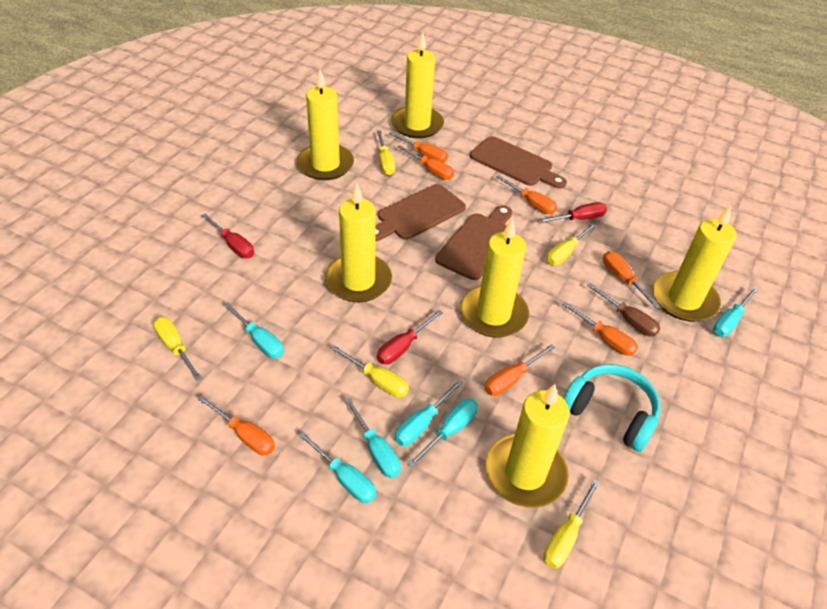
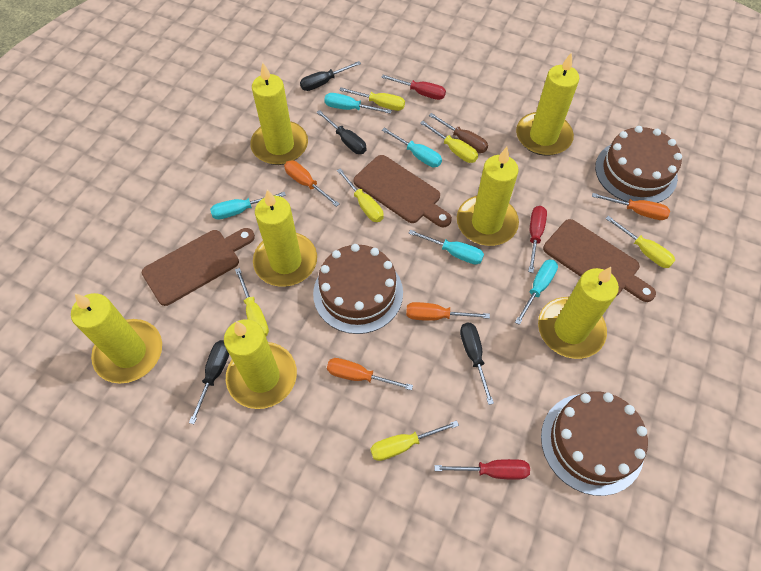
black screwdriver: none = 0 -> [189,340,229,424] [300,61,361,91] [317,110,367,154] [460,323,494,405] = 4
brown cake: none = 0 -> [313,244,403,334] [541,391,648,496] [595,126,682,203] = 3
orange screwdriver: [198,395,275,455] [389,132,448,163] [397,145,454,180] [485,344,555,396] [496,175,557,214] [562,302,638,356] [603,251,661,309] = 7 -> [284,160,340,207] [327,358,413,390] [406,302,490,321] [592,193,670,220] = 4
turquoise headphones: [563,364,660,452] = 1 -> none = 0
turquoise screwdriver: [223,303,284,358] [299,432,376,503] [344,397,401,478] [395,380,463,446] [408,399,478,468] [713,287,759,337] = 6 -> [210,192,286,219] [324,93,392,114] [382,128,442,167] [408,230,484,264] [515,259,558,325] = 5
yellow candle: [296,70,354,180] [325,183,392,302] [391,32,444,138] [460,218,529,338] [485,384,570,508] [653,205,736,322] = 6 -> [71,293,162,384] [224,319,297,409] [250,62,308,165] [253,190,317,287] [457,147,519,246] [516,52,579,156] [538,267,619,359] = 7
yellow screwdriver: [153,317,202,381] [330,345,409,398] [377,130,395,175] [544,479,600,569] [547,223,597,265] = 5 -> [235,268,269,336] [337,168,384,222] [339,87,405,111] [370,420,459,461] [420,121,478,163] [605,216,675,268] = 6

